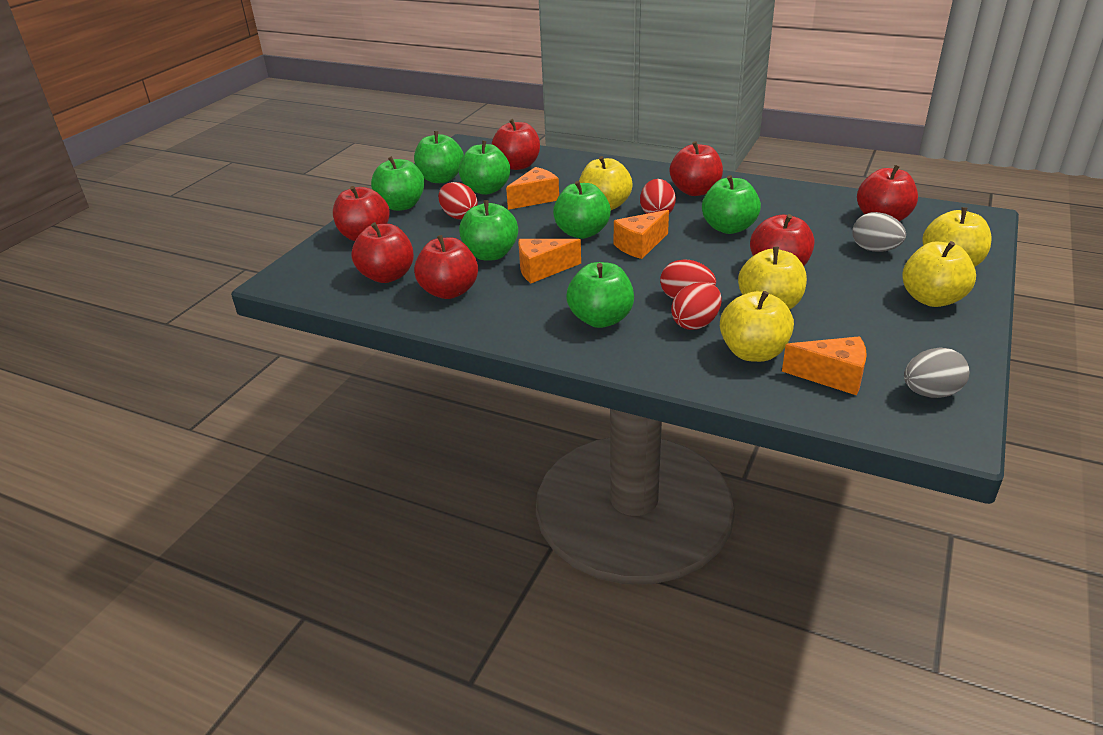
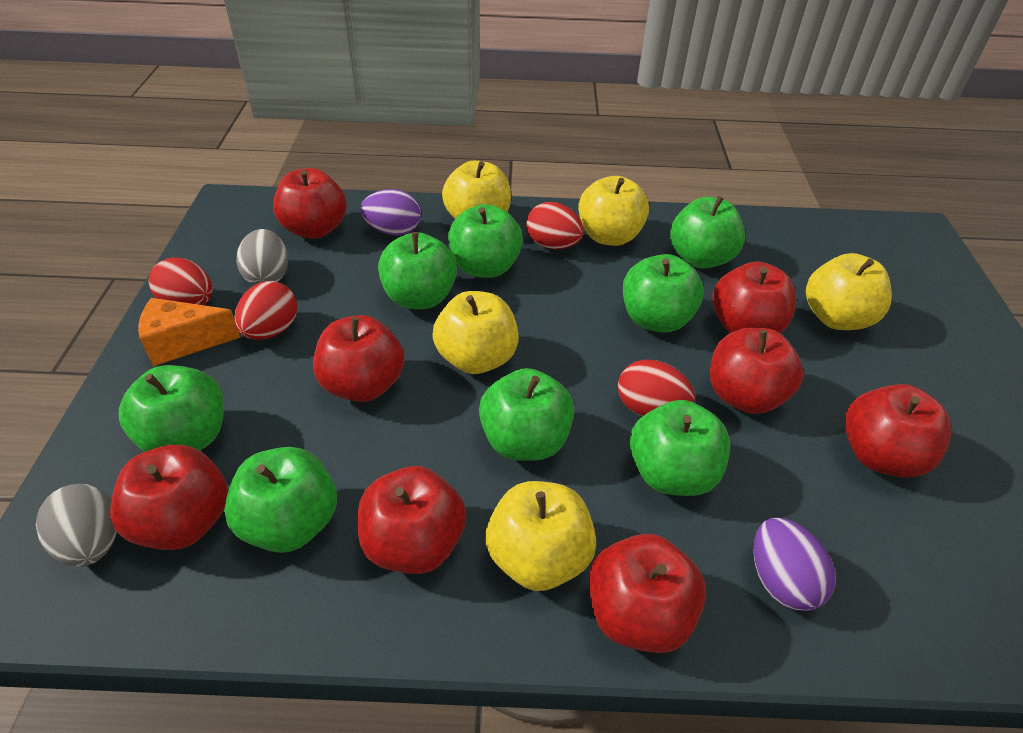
green apple: [371,156,424,211] [414,131,464,183] [459,141,510,195] [459,200,518,261] [553,181,611,239] [566,262,634,328] [702,175,761,234] = 7 -> [119,365,224,452] [224,447,337,553] [378,232,457,309] [448,204,523,278] [479,368,574,461] [623,254,704,333] [630,400,730,496] [670,196,745,269] = 8
orange cheese: [506,167,559,210] [518,239,581,283] [614,210,669,259] [782,336,867,395] = 4 -> [138,298,241,366] = 1
purple egg: none = 0 -> [360,189,421,236] [753,518,836,611] = 2
red apple: [333,186,390,241] [352,222,414,283] [414,235,478,299] [492,119,540,170] [670,141,723,196] [750,214,814,266] [857,165,918,221] = 7 -> [110,445,228,550] [273,168,347,239] [313,315,405,402] [358,466,466,574] [589,534,706,653] [710,328,803,414] [712,262,796,333] [845,384,951,478] = 8

